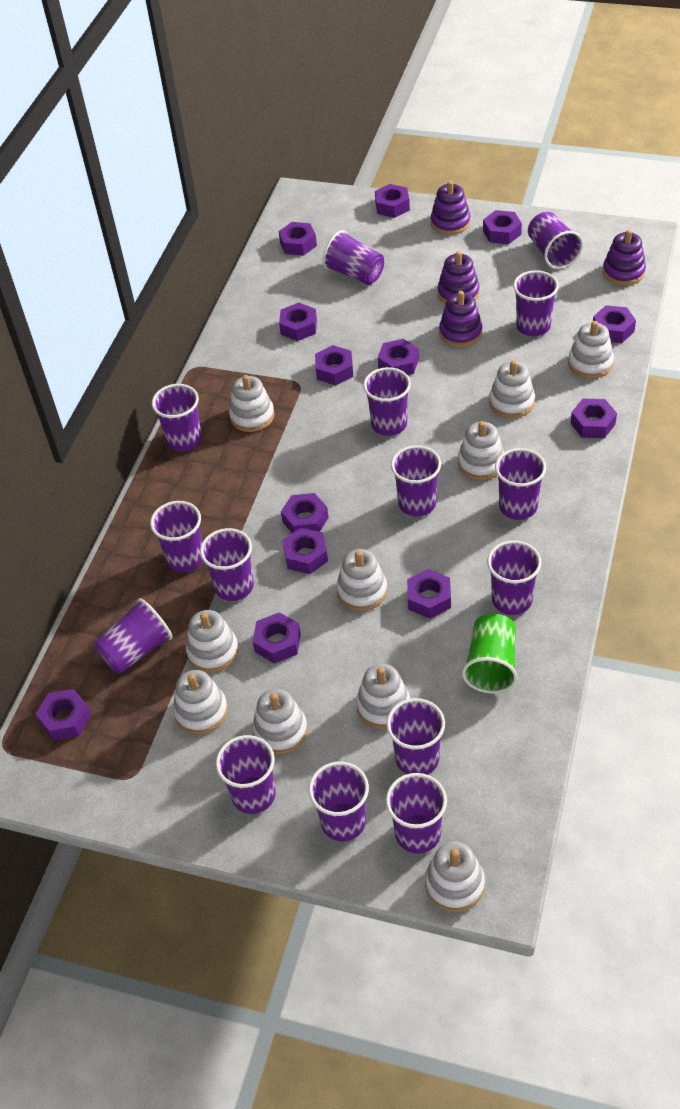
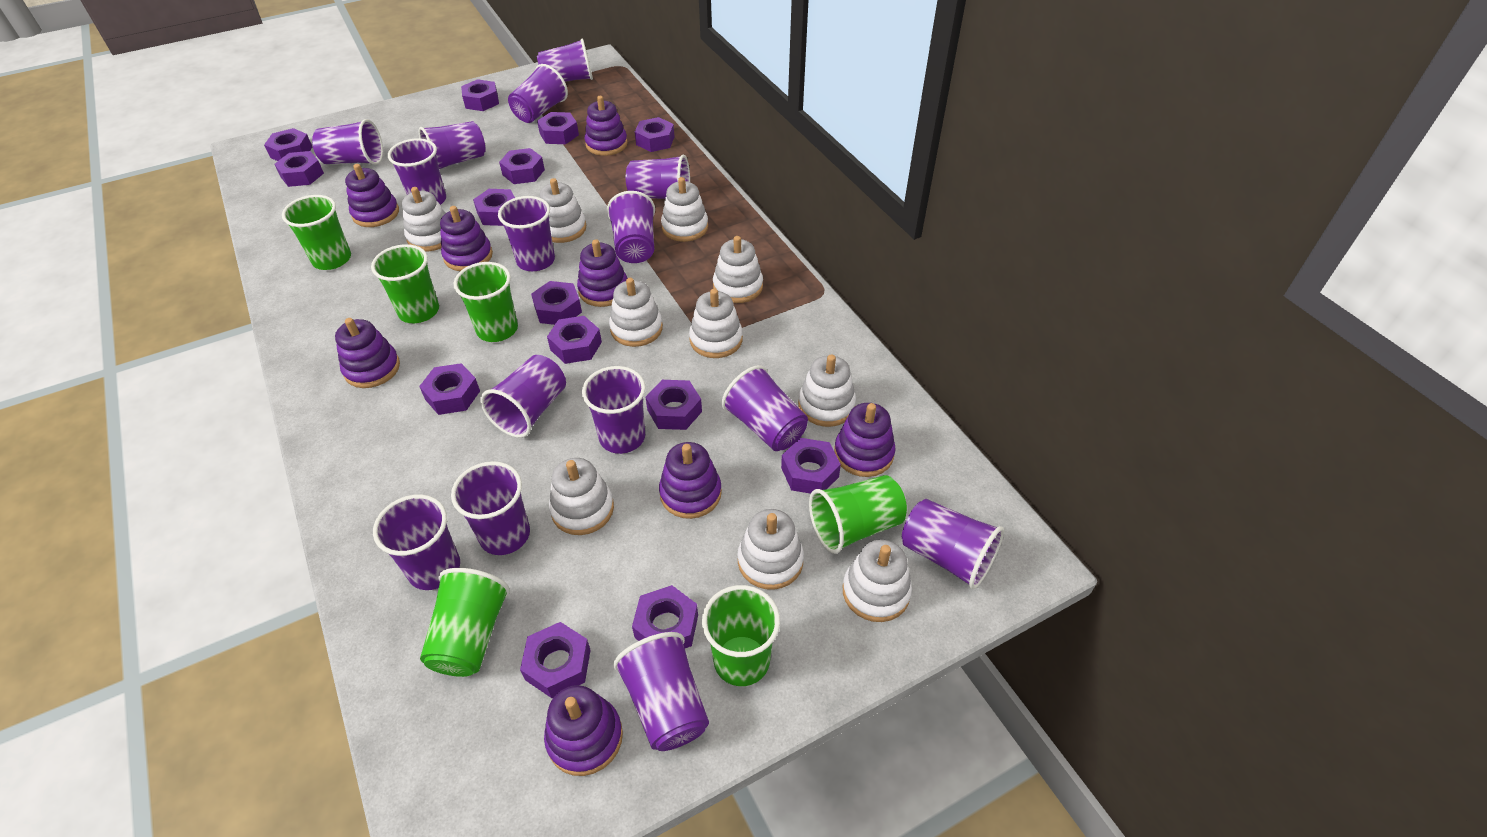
green cup: [462,613,517,693] = 1 -> [282,195,351,270] [371,244,439,323] [420,568,510,677] [454,262,518,342] [702,585,780,686] [809,475,907,554] = 6
purple nut: [36,689,91,741] [253,612,301,664] [279,222,317,256] [279,303,317,341] [281,493,329,533] [282,528,328,574] [315,345,353,385] [375,184,410,218] [378,339,419,375] [407,569,451,619] [483,210,522,244] [570,399,617,438] [593,305,636,343] = 13 -> [264,128,312,161] [274,151,324,187] [419,363,480,415] [461,79,499,111] [473,189,515,226] [499,148,545,184] [520,622,591,698] [531,281,582,325] [537,112,579,144] [547,316,602,364] [632,585,698,648] [635,117,674,152] [646,380,702,430] [781,438,841,494] = 14
purple stacking toy: [431,181,470,235] [438,251,480,304] [439,291,482,347] [603,229,646,286] = 4 -> [335,318,400,388] [345,164,399,227] [440,206,493,271] [544,685,623,776] [577,239,627,307] [585,96,628,156] [659,442,722,519] [834,403,896,477] = 8

